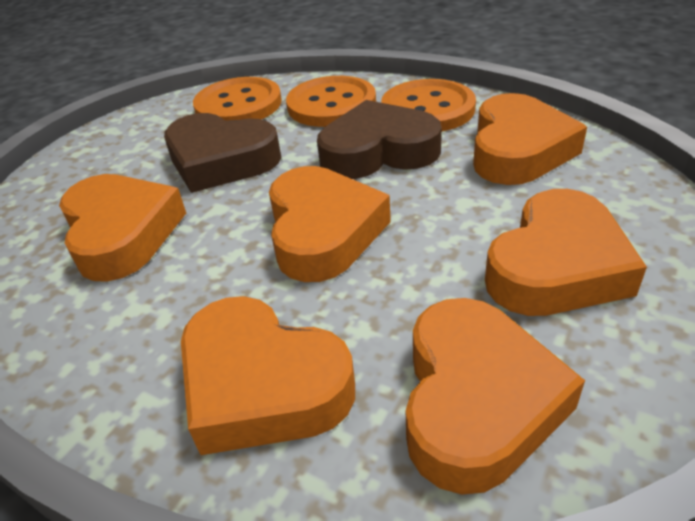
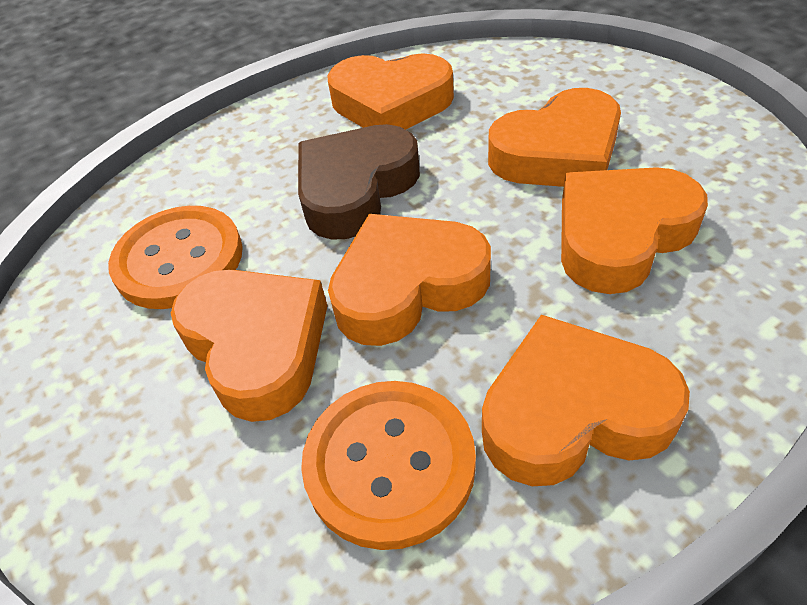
brown heart: [164,113,281,193] [317,100,442,179] = 2 -> [298,124,420,240] = 1
orange button: [193,77,282,121] [286,76,376,127] [381,79,476,131] = 3 -> [108,206,243,309] [301,381,476,550] = 2

